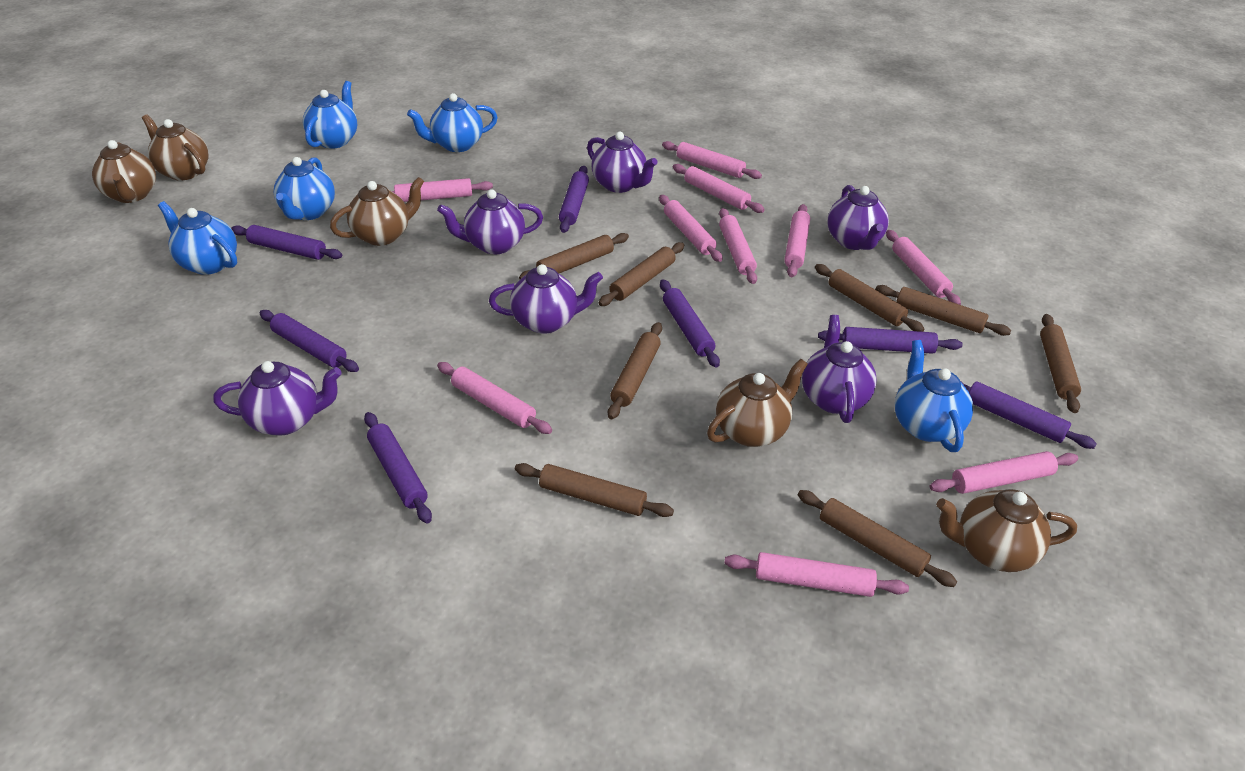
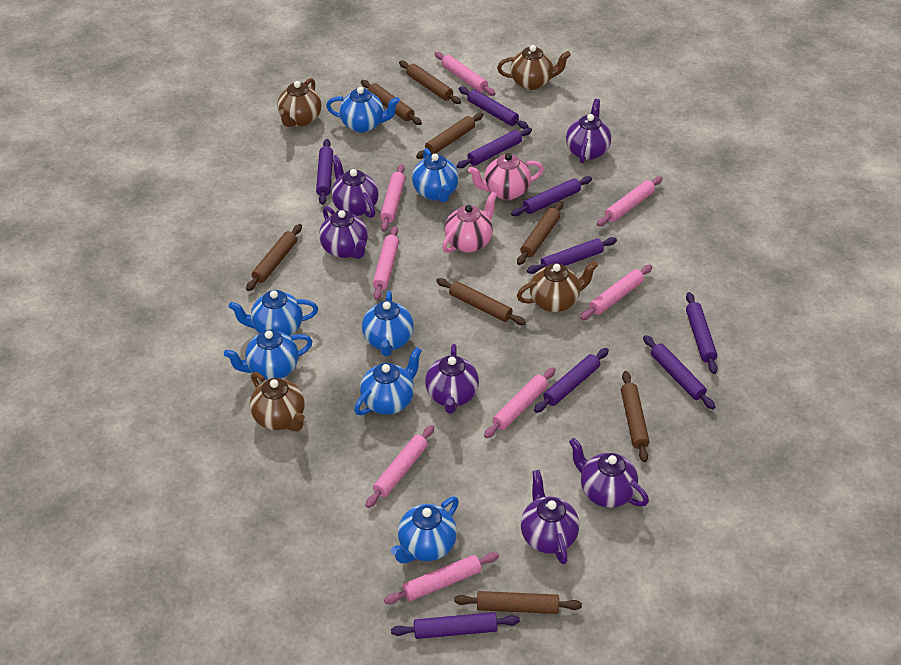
blue teapot: [158,201,237,275] [274,157,335,220] [303,81,357,149] [407,93,498,152] [895,340,973,452] = 5 -> [224,329,313,380] [229,290,318,336] [326,87,400,133] [354,347,422,415] [362,291,414,356] [391,497,459,563] [412,148,459,202] = 7
brown teapot: [92,140,156,203] [142,115,208,181] [330,177,424,246] [707,359,808,447] [936,489,1077,572] = 5 -> [250,372,305,431] [277,78,322,127] [497,45,571,90] [517,261,598,312] = 4
pink rolling pin: [392,178,493,202] [437,362,552,434] [659,195,723,262] [662,141,762,179] [673,164,765,213] [719,208,757,284] [724,552,909,597] [784,204,810,277] [886,230,961,305] [930,451,1078,494] = 10 -> [366,425,434,508] [373,226,399,300] [380,164,406,232] [384,552,499,604] [434,52,495,96] [484,367,556,438] [580,265,652,320] [597,176,662,226] = 8
pink teapot: none = 0 -> [442,191,497,253] [468,153,544,200] = 2
purple rolling pin: [231,225,342,260] [259,310,359,372] [364,412,432,523] [559,166,589,233] [660,279,720,367] [818,327,963,354] [960,381,1097,449] = 7 -> [316,139,333,205] [391,612,520,639] [457,128,532,168] [459,87,529,129] [511,176,592,216] [527,237,617,274] [534,348,609,413] [643,335,715,409] [686,292,718,374] = 9

